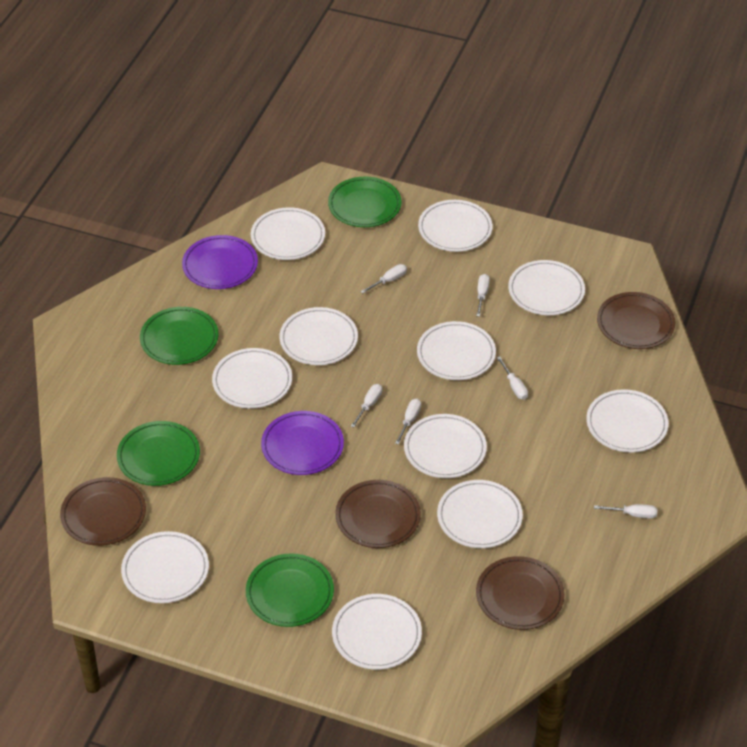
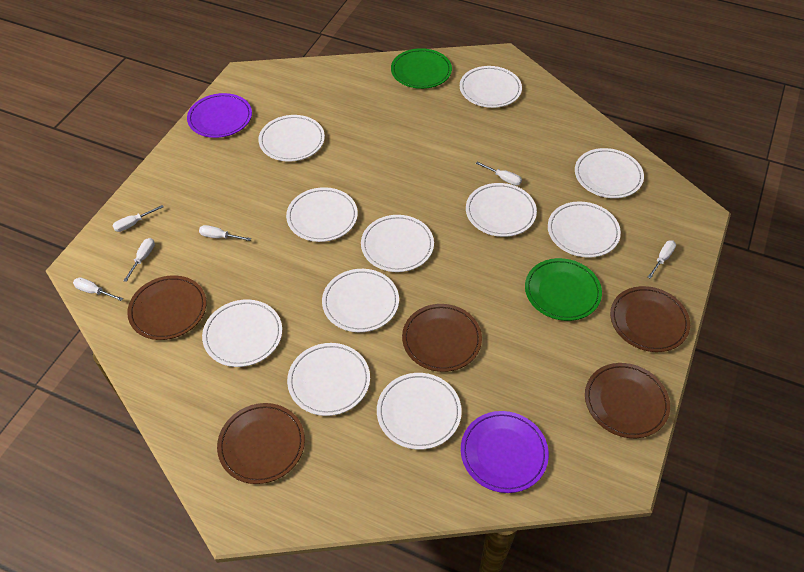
brown plate: [60,477,146,546] [335,480,421,548] [476,556,565,630] [597,292,675,349] = 4 -> [127,275,207,340] [217,403,305,484] [402,304,482,372] [585,363,670,438] [610,286,690,352] = 5
green plate: [117,421,200,486] [140,307,219,365] [246,553,334,627] [328,176,402,227] = 4 -> [391,48,452,89] [525,258,602,321] = 2

